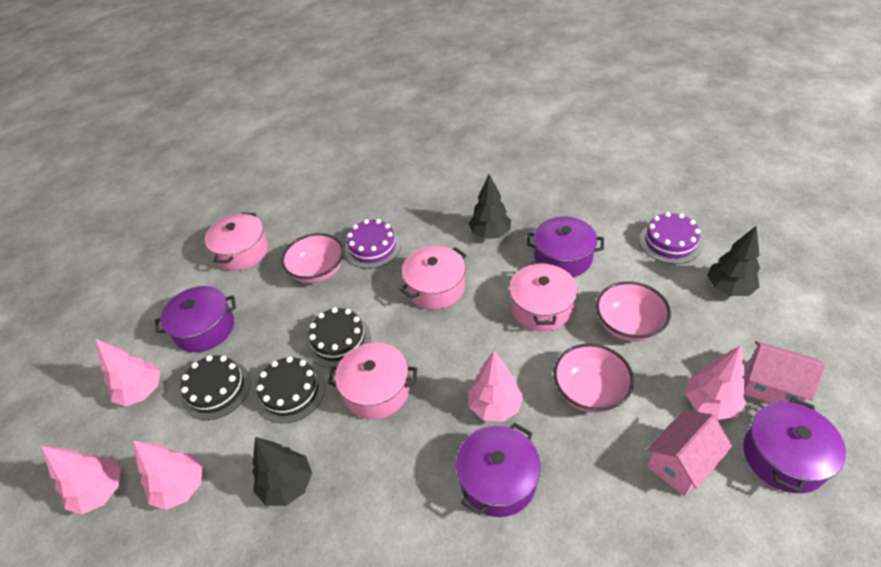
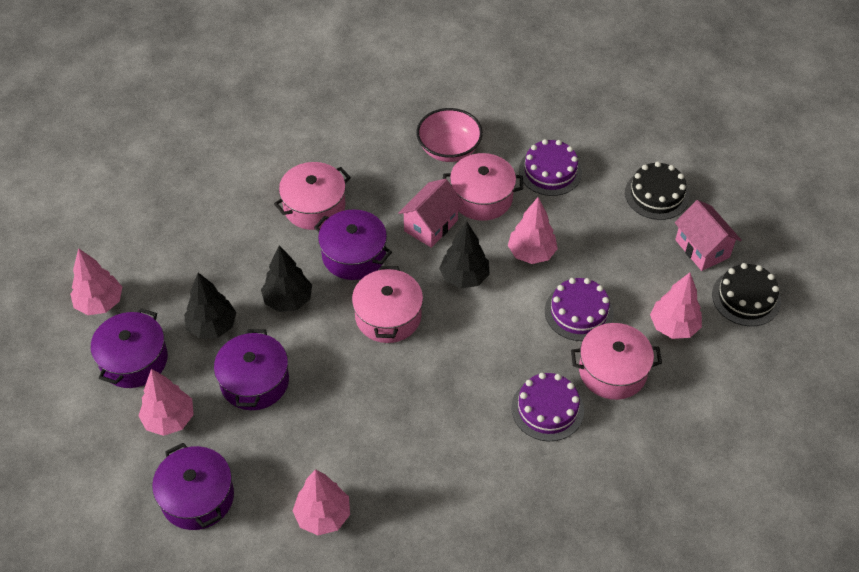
black cake: [181,355,251,420] [256,356,325,423] [307,307,371,368] = 3 -> [625,162,689,220] [712,263,781,326] = 2
pink bowl: [281,233,344,283] [553,343,634,413] [596,281,671,342] = 3 -> [416,108,483,162] = 1
purple cake: [345,219,401,269] [639,212,702,264] = 2 -> [511,373,584,441] [519,139,582,196] [545,278,614,341] = 3

